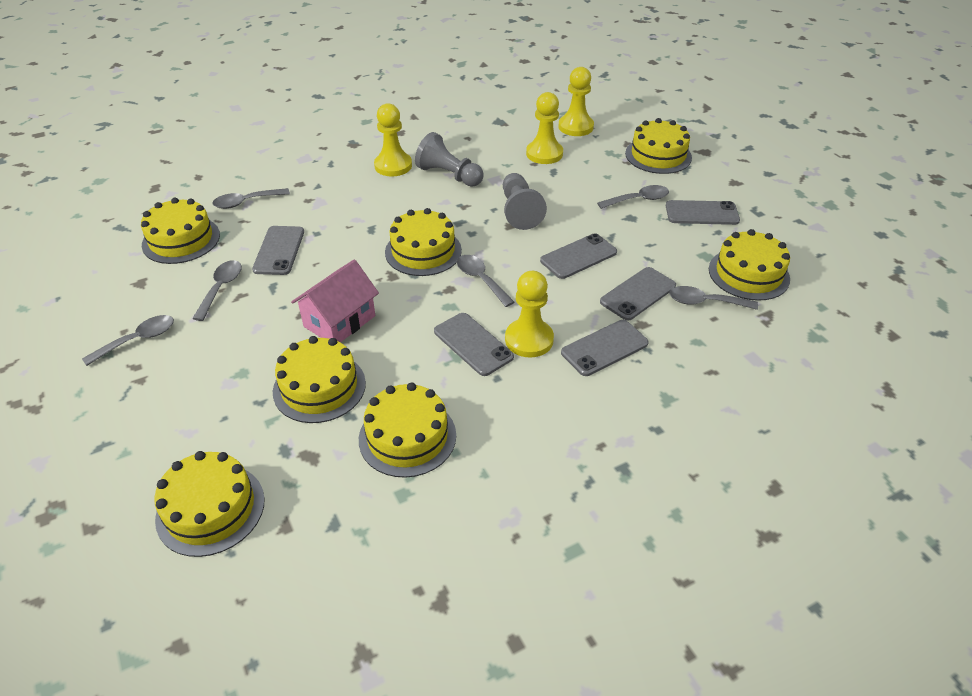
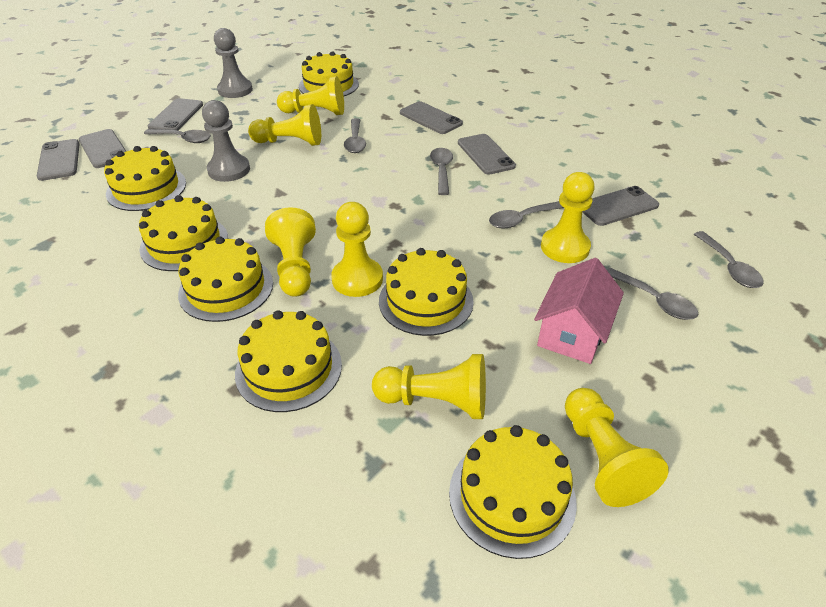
yellow pawn: [374,103,412,176] [505,271,554,358] [526,92,563,164] [558,67,594,136] = 4 -> [248,104,321,146] [265,207,316,297] [277,76,344,115] [331,202,383,297] [372,354,486,419] [541,172,595,263] [565,388,669,507] = 7

